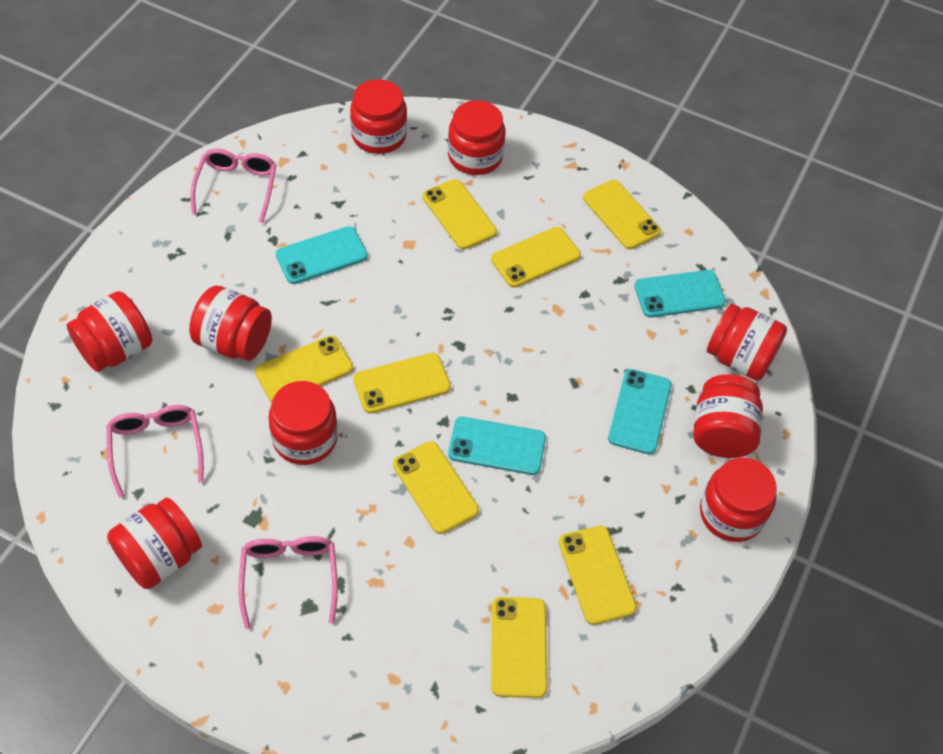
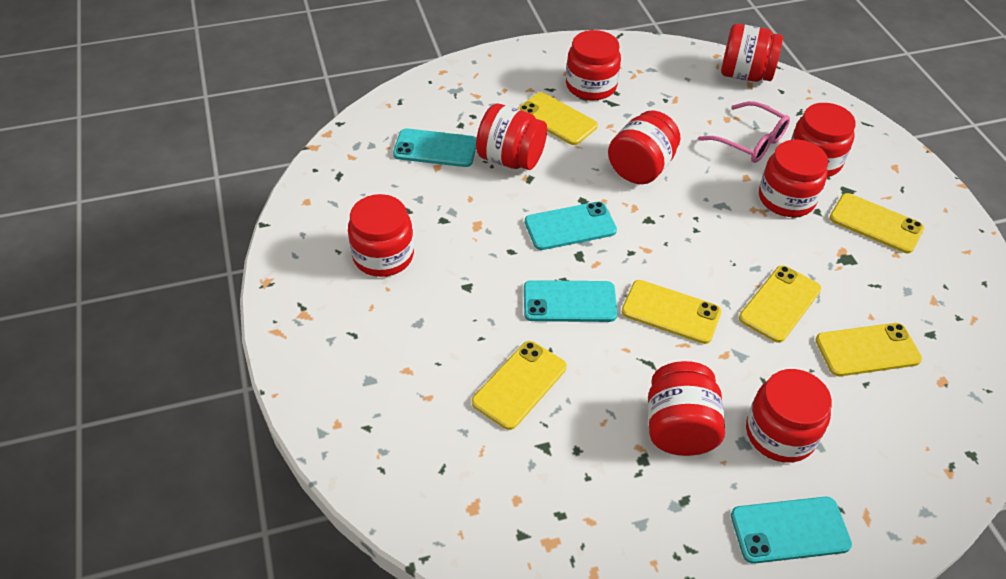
pink glasses: [106,405,204,498] [191,149,277,223] [238,536,338,629] = 3 -> [698,101,790,163] = 1
yellow phone: [255,336,353,403] [353,353,451,414] [393,441,479,534] [422,179,497,250] [491,227,581,288] [491,597,547,698] [559,526,637,625] [583,180,661,249] = 8 -> [472,341,567,430] [517,92,598,145] [622,280,722,344] [739,265,821,343] [816,323,922,376] [829,193,924,253] = 6

